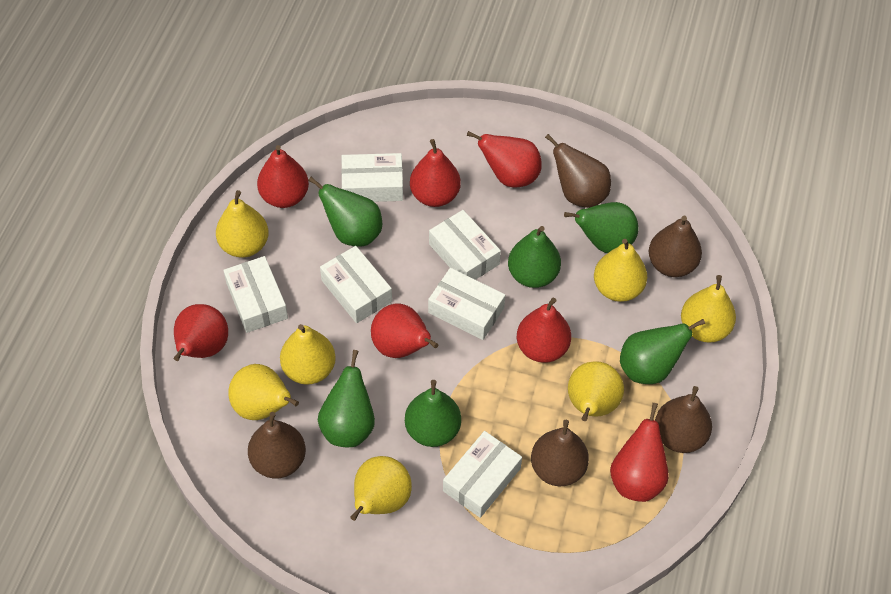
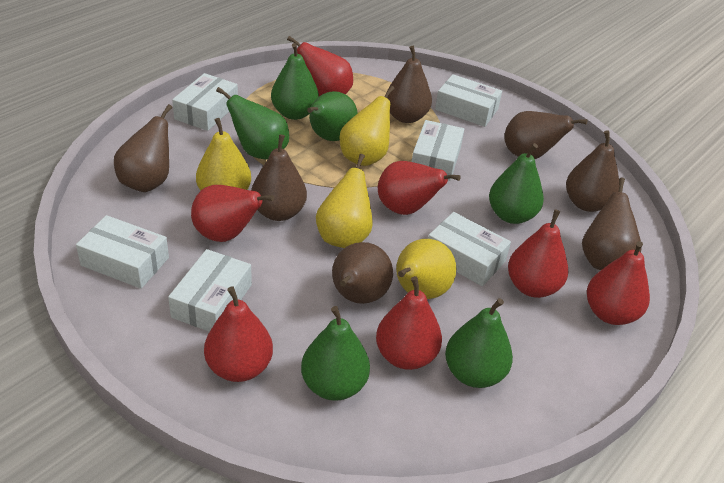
brown pear: [248,412,306,478] [531,420,589,486] [545,134,611,208] [649,216,702,277] [655,386,712,453] = 5 -> [114,104,173,192] [251,134,307,221] [332,242,393,304] [386,46,432,123] [504,111,587,159] [566,130,619,212] [582,177,642,270] = 7
yellow pear: [216,190,269,258] [229,364,299,420] [280,324,336,384] [350,456,412,521] [568,361,624,421] [594,239,647,302] [681,275,736,343] = 7 -> [196,118,251,191] [316,154,373,248] [340,86,394,166] [396,239,456,299] = 4

